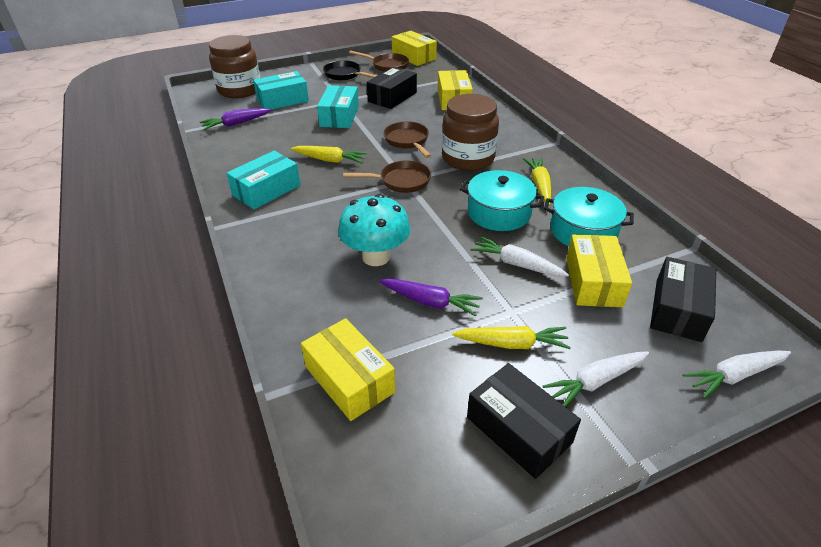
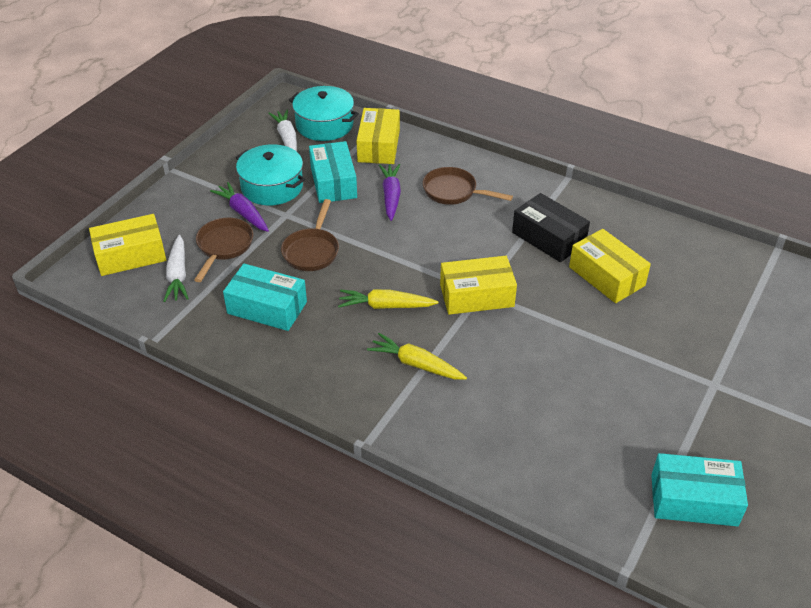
black box: [367,67,417,109] [467,363,581,479] [650,257,716,342] = 3 -> [512,193,590,262] = 1
black pan: [323,60,378,80] = 1 -> none = 0
brown jar: [209,35,260,98] [442,94,499,171] = 2 -> none = 0
turquoise mushroom: [338,194,411,266] = 1 -> none = 0
white carrot: [471,236,569,277] [543,351,649,407] [683,351,791,399] = 3 -> [164,235,189,302] [268,109,297,151] = 2
yellow carrot: [291,146,367,163] [452,326,571,349] [523,158,551,205] = 3 -> [338,289,438,309] [367,333,467,380] = 2

